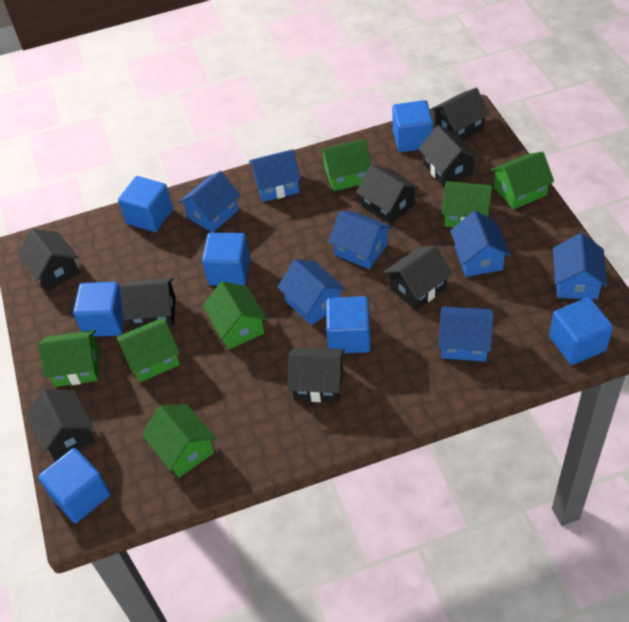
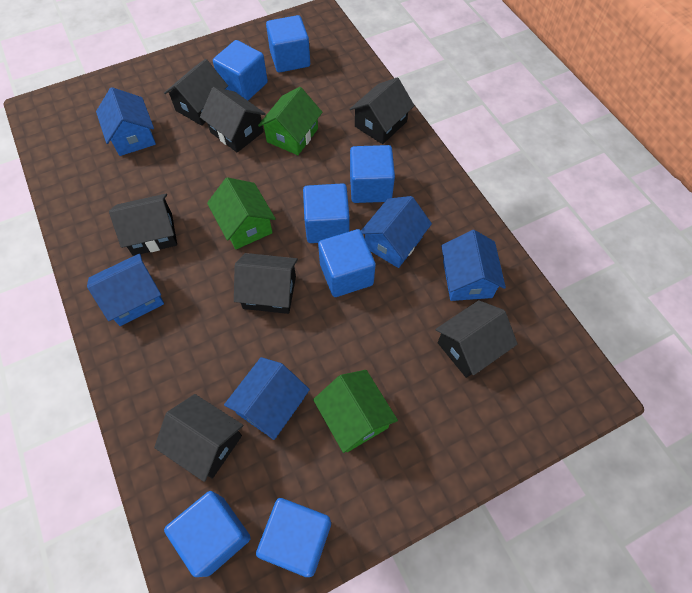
black house: [17,229,80,291] [26,389,94,461] [120,278,175,330] [288,347,345,402] [356,164,419,225] [384,245,453,310] [418,125,480,187] [430,88,490,140] = 8 -> [109,194,177,256] [154,394,243,482] [164,59,228,126] [200,87,266,152] [234,253,298,314] [350,77,415,144] [435,300,518,378] = 7
blue house: [179,171,240,233] [249,149,301,202] [277,259,345,325] [328,211,392,269] [439,306,493,362] [450,211,511,277] [553,233,607,299] = 7 -> [87,253,164,326] [96,87,156,156] [224,357,310,440] [361,196,432,268] [441,230,506,301] = 5
green house: [39,330,99,387] [116,318,180,382] [142,404,216,478] [203,281,267,349] [319,139,371,191] [442,181,493,228] [491,152,554,209] = 7 -> [207,177,276,249] [258,87,322,155] [313,370,398,453] = 3

